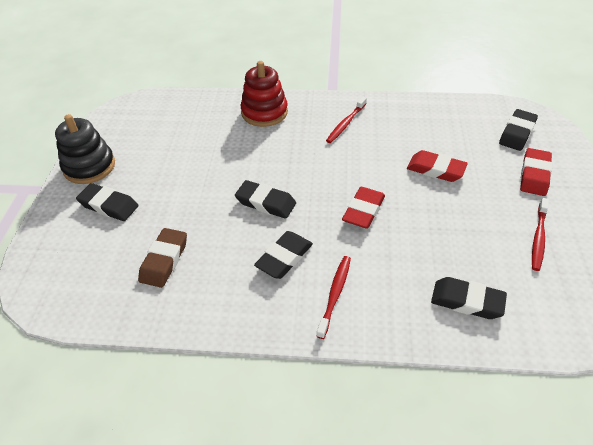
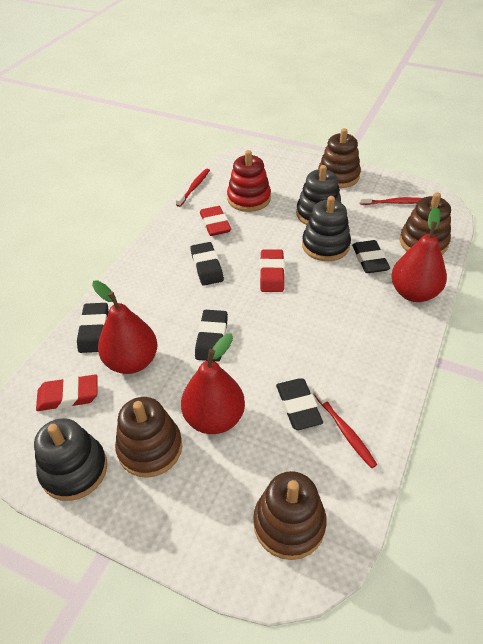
black stacking toy: [55,114,115,184] = 1 -> [34,418,107,501] [296,165,341,225] [302,196,351,261] = 3
brown eraser: [138,228,187,288] = 1 -> none = 0
brown stacking toy: none = 0 -> [115,397,182,478] [253,471,327,560] [318,128,361,188] [400,192,451,255] = 4
red pear: none = 0 -> [92,281,158,374] [181,333,245,434] [391,207,447,302] = 3

